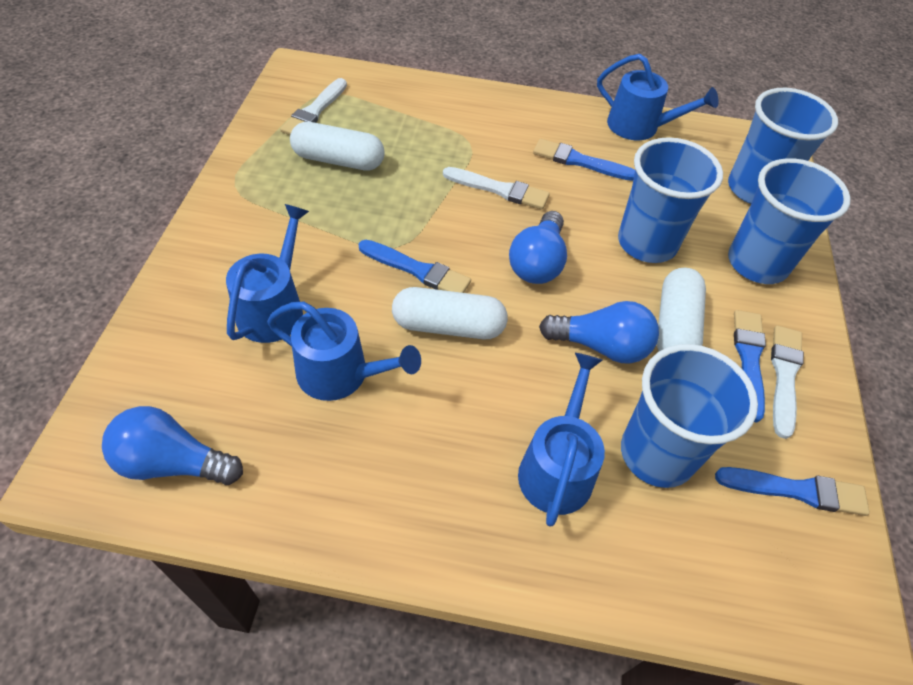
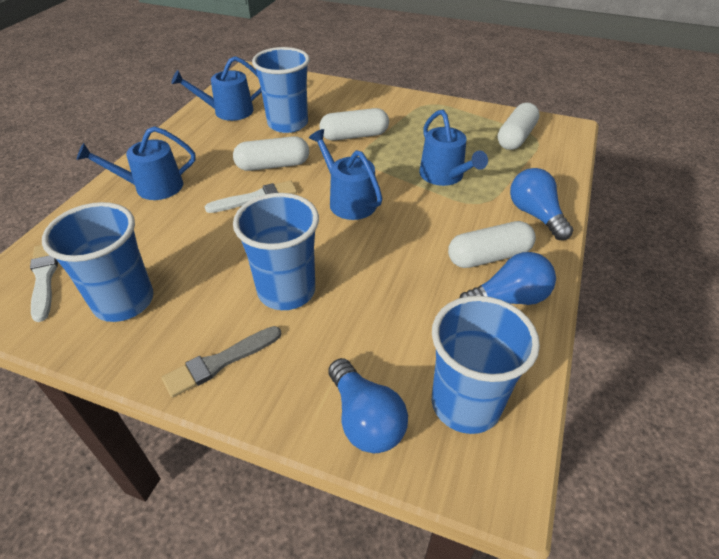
blue brush: [359,240,471,293] [533,139,635,181] [715,467,870,516] [734,310,766,423] = 4 -> none = 0
grey brush: none = 0 -> [162,326,281,397] = 1
white brush: [280,78,347,135] [443,167,550,210] [771,325,804,439] = 3 -> [30,245,58,322] [205,180,297,213] = 2
white capsule: [290,122,385,171] [392,287,508,339] [657,268,706,351] = 3 -> [233,136,309,171] [319,108,389,141] [448,221,536,268] [498,103,540,150] = 4

